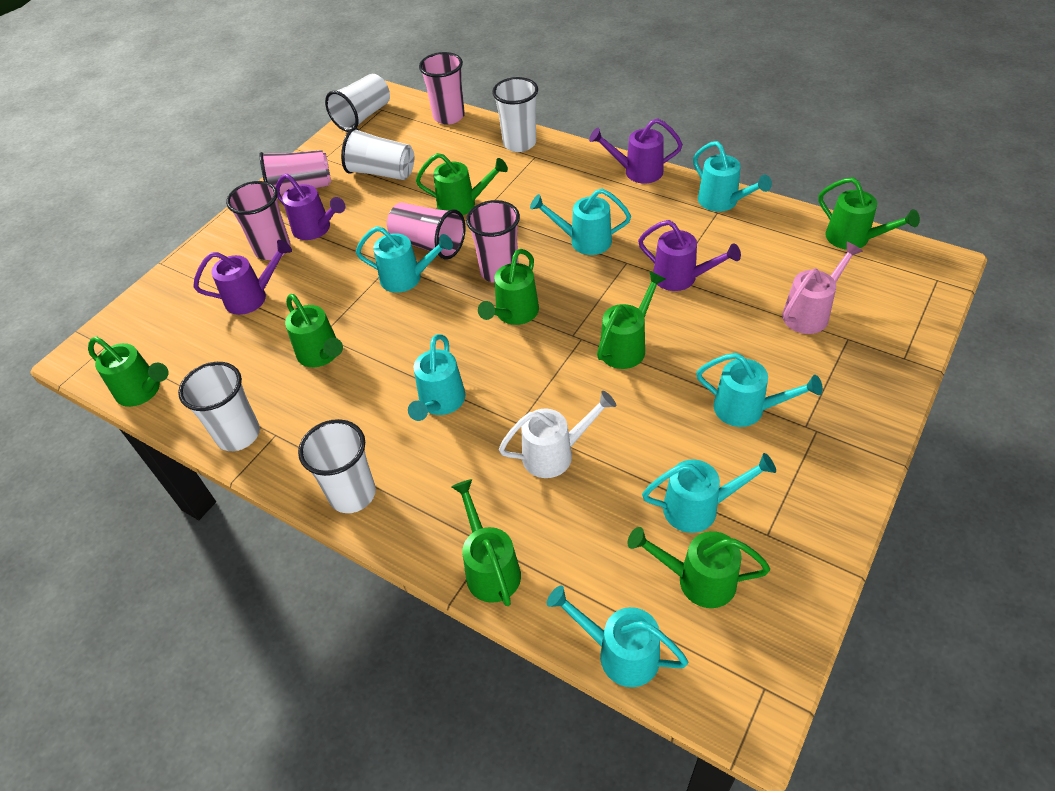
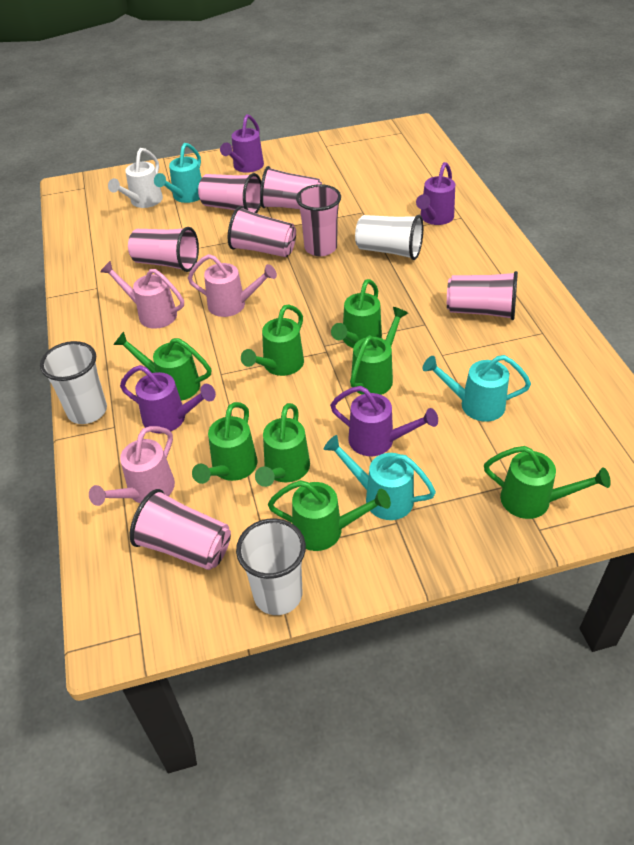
pink cup: [226,181,291,260] [260,150,331,195] [387,202,466,260] [419,52,465,125] [466,200,520,283] = 5 -> [128,227,199,272] [129,489,231,570] [198,173,262,213] [228,206,296,257] [260,166,322,209] [296,184,341,256] [447,271,518,320] = 7
pink watering can: [782,242,863,334] = 1 -> [89,426,175,506] [100,261,184,329] [188,254,277,317] = 3
turquoise watering can: [356,226,453,293] [408,334,466,421] [530,189,631,255] [547,586,688,687] [642,453,776,533] [693,141,772,212] [696,353,823,427] = 7 -> [154,143,202,203] [323,435,436,520] [423,355,531,422] = 3
white cup: [178,362,260,451] [298,419,376,513] [325,74,390,132] [341,128,414,180] [492,77,538,152] = 5 -> [40,341,107,424] [236,518,306,615] [355,215,423,260] = 3

